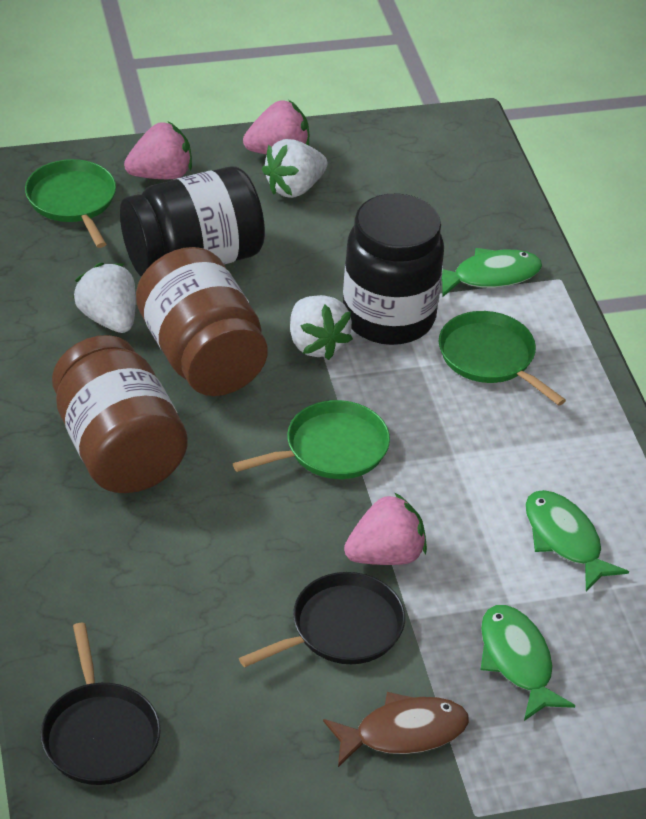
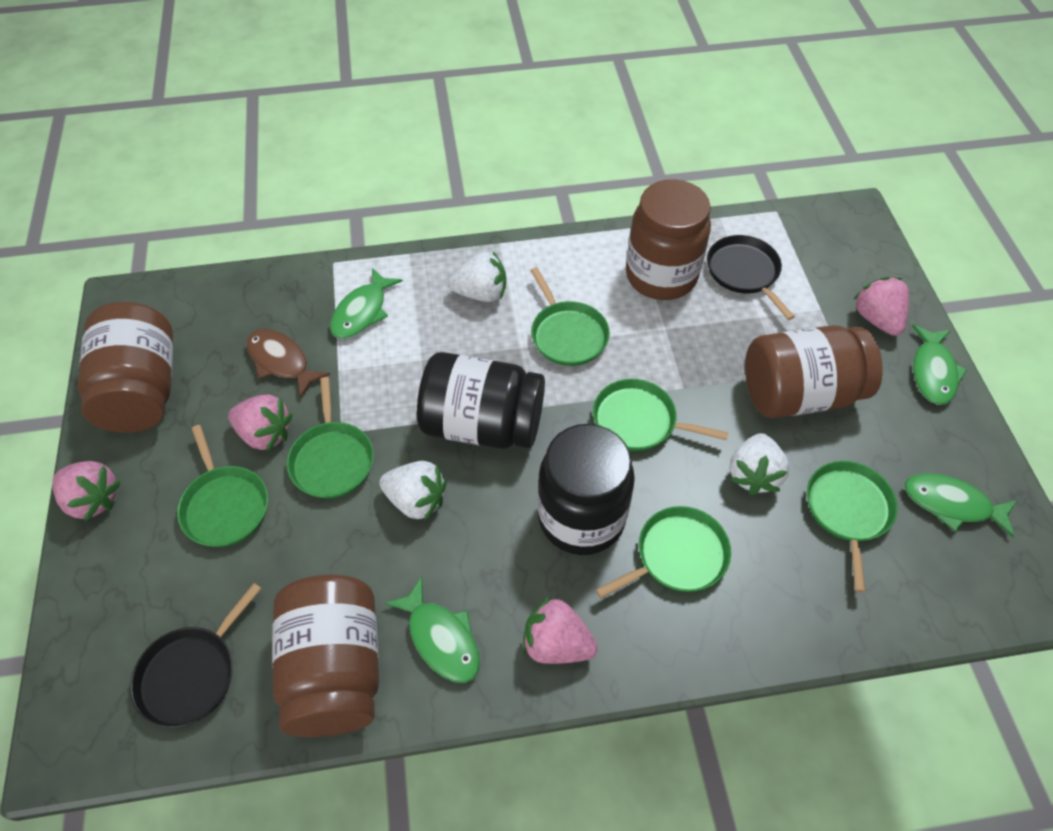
brown jar: [52,335,188,493] [136,247,268,396] = 2 -> [78,302,173,433] [272,575,379,737] [626,179,711,300] [745,325,883,418] = 4
green fish: [441,248,542,297] [480,605,575,721] [525,490,629,592] = 3 -> [330,268,403,339] [385,577,480,683] [904,473,1017,538] [912,325,967,405] = 4
green pan: [25,159,116,248] [233,400,390,479] [439,311,566,406] = 3 -> [177,425,268,547] [287,377,374,499] [530,267,610,366] [593,379,728,451] [596,506,731,598] [807,461,898,592] = 6
pink strawberry: [124,121,192,179] [243,100,309,155] [344,492,427,565] = 3 -> [52,461,121,521] [228,394,293,451] [523,596,598,664] [853,277,909,336] = 4

